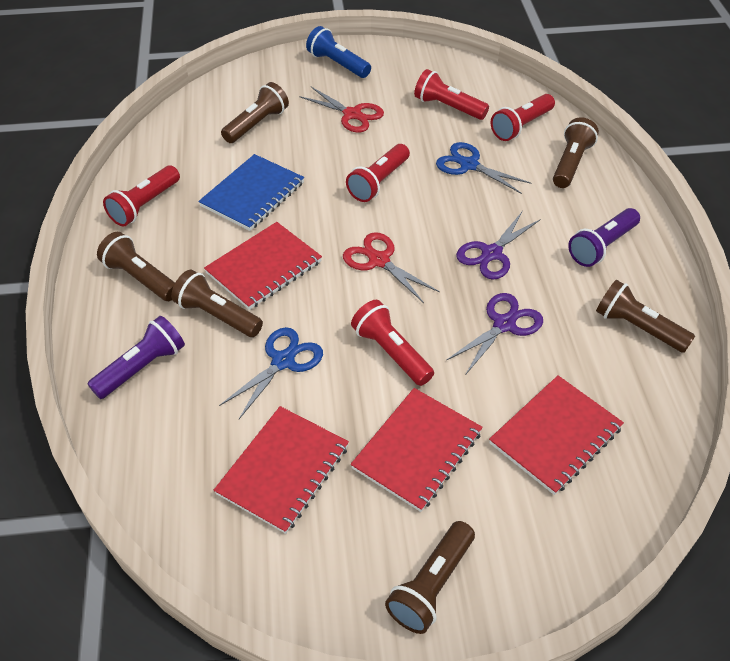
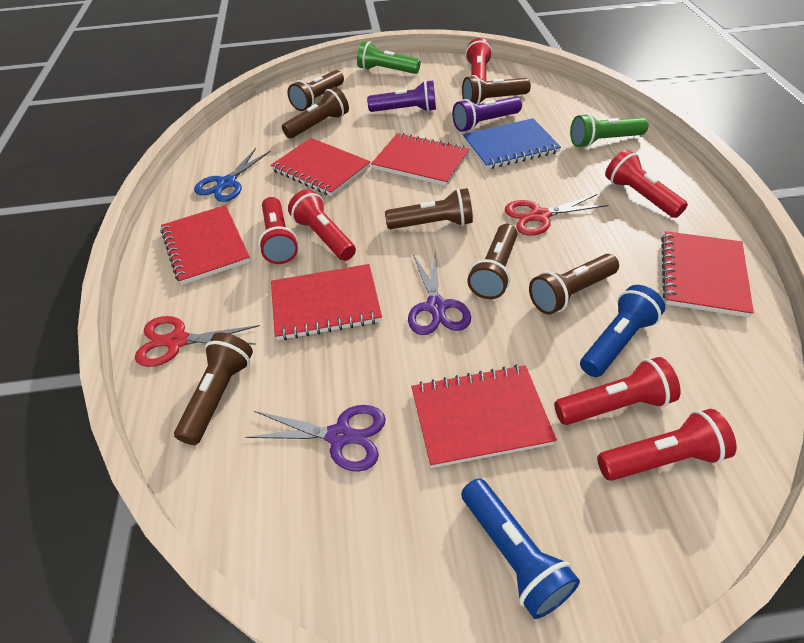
blue flashlight: [306,26,371,78] = 1 -> [461,478,580,619] [580,285,665,377] = 2
blue scissors: [219,327,323,419] [436,142,531,194] = 2 -> [194,148,271,202] = 1
brown flashlight: [97,232,175,301] [171,270,263,337] [221,82,289,143] [385,521,475,634] [553,117,599,188] [596,280,695,353] = 6 -> [174,332,253,445] [282,87,349,138] [287,70,344,111] [385,188,473,229] [462,75,531,104] [467,224,517,299] [529,254,619,315] = 7
green flashlight: none = 0 -> [357,41,420,74] [570,113,648,148] = 2
red flashlight: [103,165,180,227] [346,144,410,202] [351,300,434,386] [414,69,489,120] [491,94,555,141] = 5 -> [258,197,298,264] [288,189,356,261] [465,38,493,81] [554,357,681,425] [597,409,737,481] [605,150,688,218] = 6
red notebook: [204,222,322,310] [214,406,349,534] [351,388,483,512] [489,375,624,495] = 4 -> [160,205,250,285] [270,138,370,196] [271,264,382,340] [371,133,469,186] [411,364,557,468] [661,231,754,317] = 6

